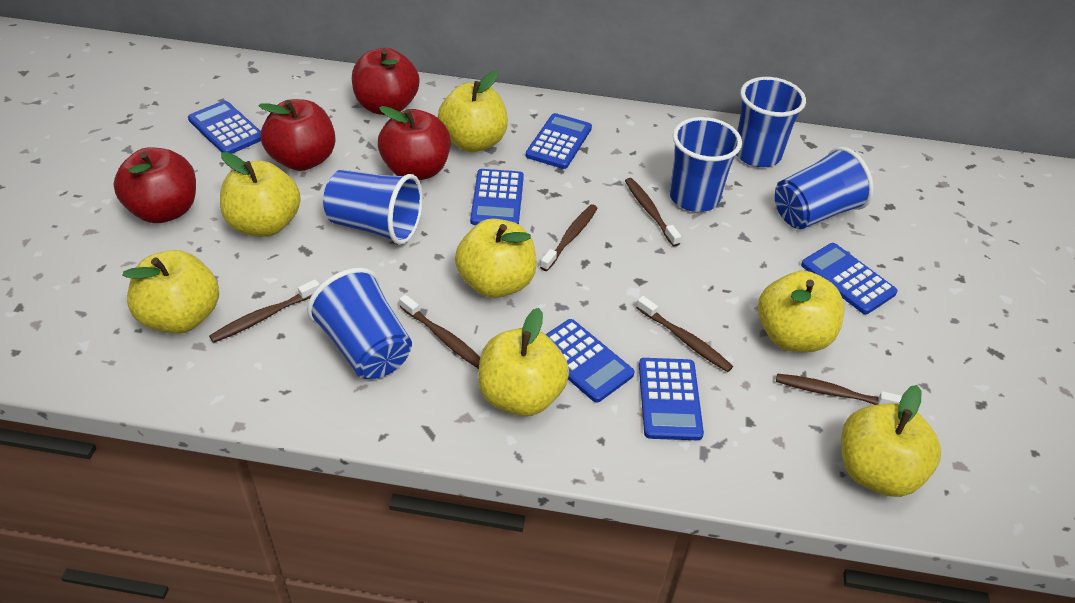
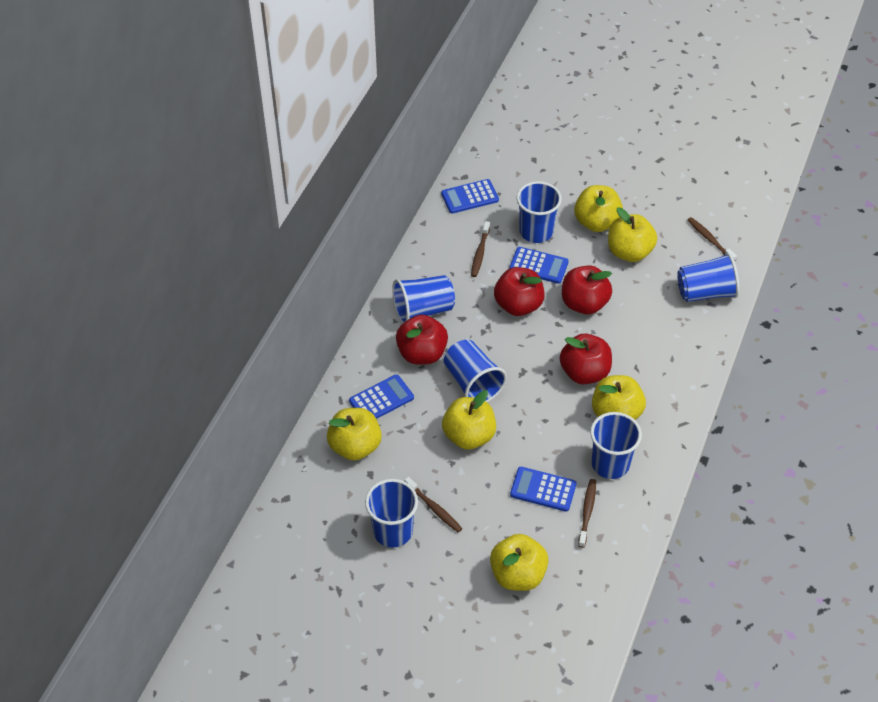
blue calculator: [188,101,261,154] [470,169,524,225] [526,113,592,169] [546,319,635,403] [639,358,704,440] [801,243,898,314] = 6 -> [349,374,414,419] [441,179,499,214] [509,247,569,284] [510,467,577,512] = 4
blue cup: [307,268,412,379] [323,170,423,245] [670,117,742,212] [736,77,806,167] [775,147,874,229] = 5 -> [365,479,418,548] [392,275,455,324] [444,339,507,402] [517,181,562,243] [590,412,642,479] [677,253,739,302] = 6
brown toothbrush: [209,279,320,343] [399,295,480,369] [540,205,598,271] [625,178,681,247] [636,296,733,372] [776,373,902,405] = 6 -> [404,477,463,533] [471,221,490,277] [578,479,596,548] [688,217,737,261] = 4
yellow apple: [122,250,219,334] [220,152,301,237] [438,71,508,152] [455,219,537,298] [478,308,569,416] [758,271,844,352] [841,385,941,497] = 7 -> [327,408,382,460] [442,390,496,450] [490,534,549,591] [574,185,623,232] [592,375,646,420] [608,207,657,262] = 6

